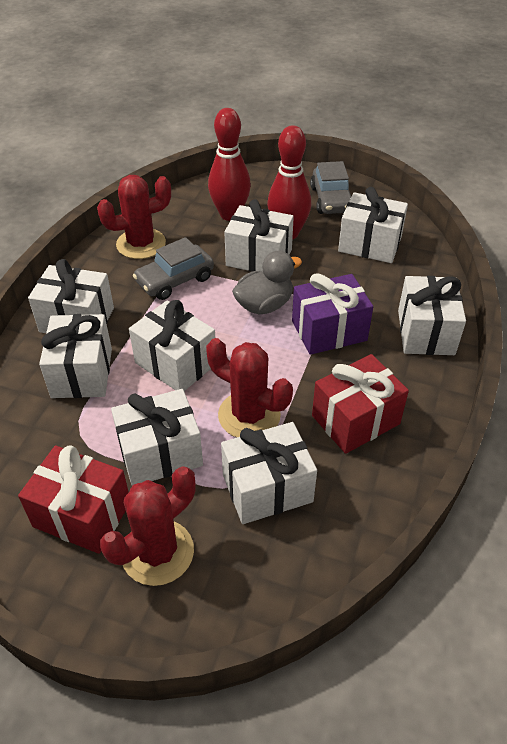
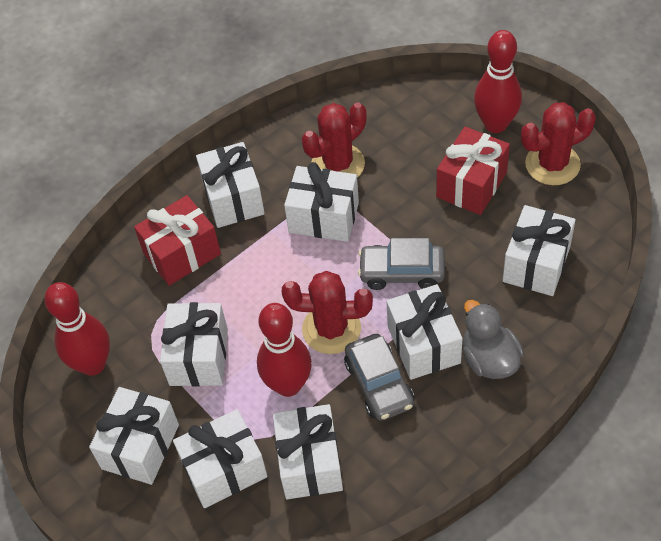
purple gift: [292,273,373,355] = 1 -> none = 0
red bowling pin: [208,108,251,221] [267,125,311,240] = 2 -> [44,282,110,376] [257,303,312,397] [474,30,522,133] = 3

